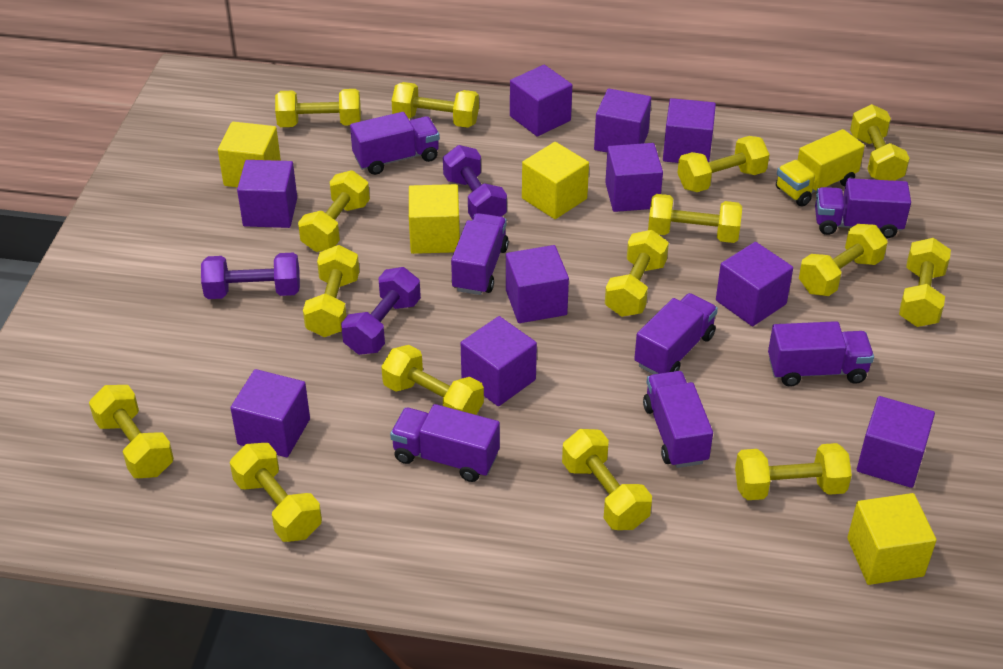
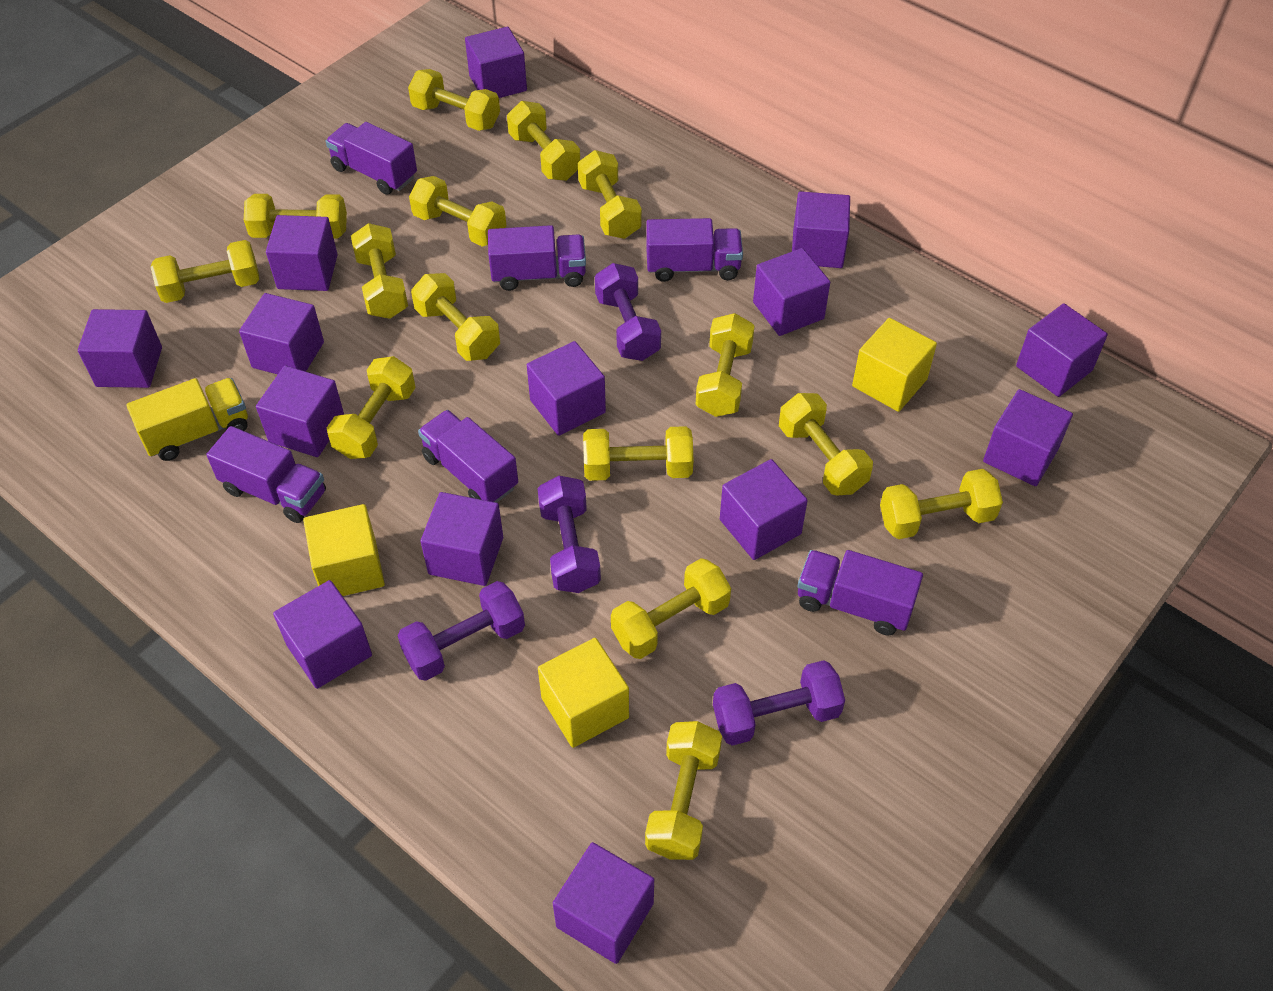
purple cube: [230,369,310,457] [237,160,297,228] [461,316,537,406] [506,245,569,323] [510,65,572,136] [594,89,651,152] [605,143,663,212] [663,98,716,163] [716,242,793,326] [857,396,935,488] = 10 -> [78,309,162,388] [239,293,324,374] [256,366,344,457] [266,215,338,291] [273,580,372,689] [420,492,503,586] [465,27,527,98] [527,341,606,436] [553,842,654,964] [720,459,808,560] [753,248,830,336] [792,191,850,268] [983,389,1073,486] [1016,303,1108,397] = 14
purple dumbbell: [201,253,300,299] [341,267,421,355] [443,145,507,220] = 3 -> [397,581,525,681] [537,476,601,593] [595,263,661,361] [713,660,845,746] = 4
purple truck: [350,112,440,175] [390,404,500,482] [451,213,509,295] [634,293,718,374] [643,371,713,468] [768,321,874,387] [815,178,911,238] = 7 -> [206,426,326,523] [325,122,417,195] [418,410,518,503] [488,225,586,291] [646,218,743,282] [797,550,923,635] = 6
yellow cube: [218,122,281,187] [409,184,460,254] [522,142,589,219] [847,493,937,585] = 4 -> [303,504,385,596] [538,638,629,748] [852,318,937,412] = 3

